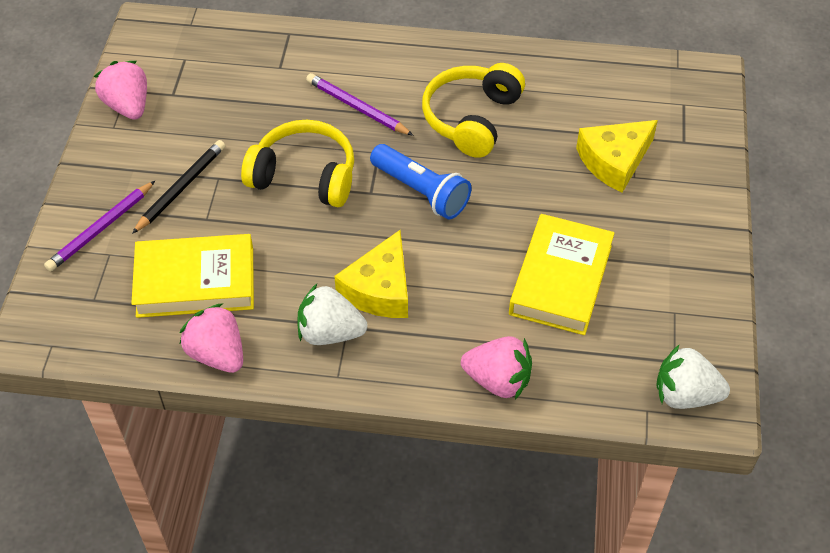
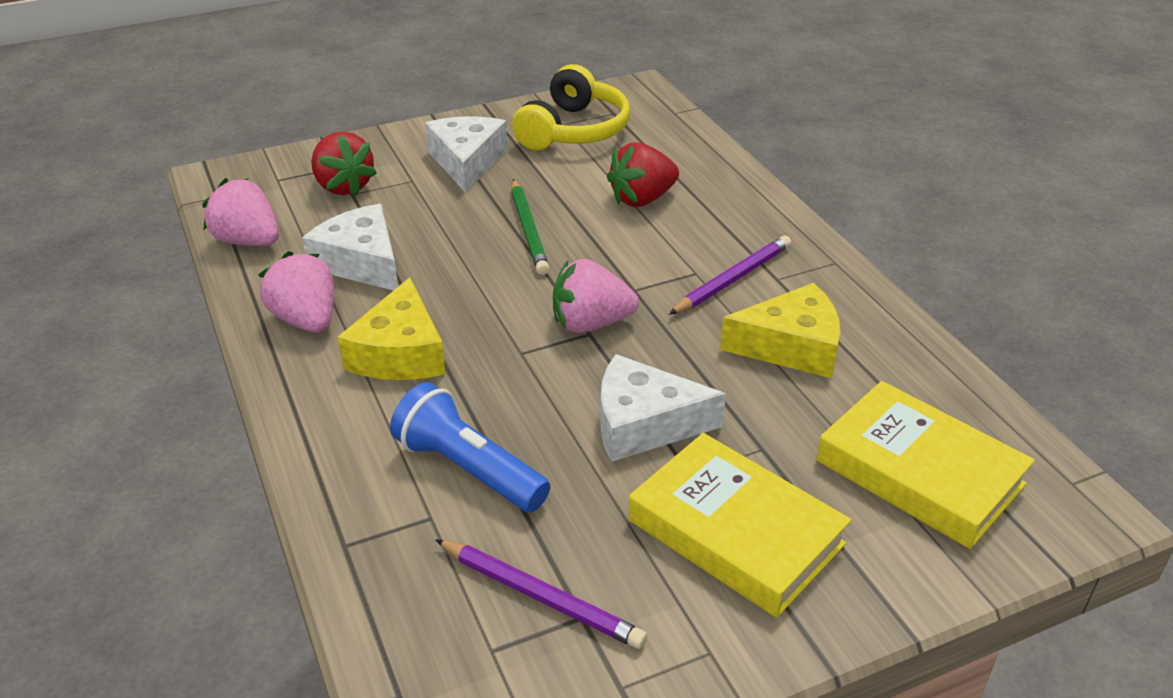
black pencil: [132,140,225,234] = 1 -> none = 0
green pencil: none = 0 -> [511,179,550,275] = 1
red strawberry: none = 0 -> [311,131,377,196] [607,142,679,207] = 2
white cheese: none = 0 -> [302,204,398,291] [425,116,508,193] [600,354,726,462] = 3
white strawberry: [297,284,367,345] [656,344,730,409] = 2 -> none = 0
yellow headphones: [241,120,354,207] [422,63,525,158] = 2 -> [512,64,630,150] = 1

